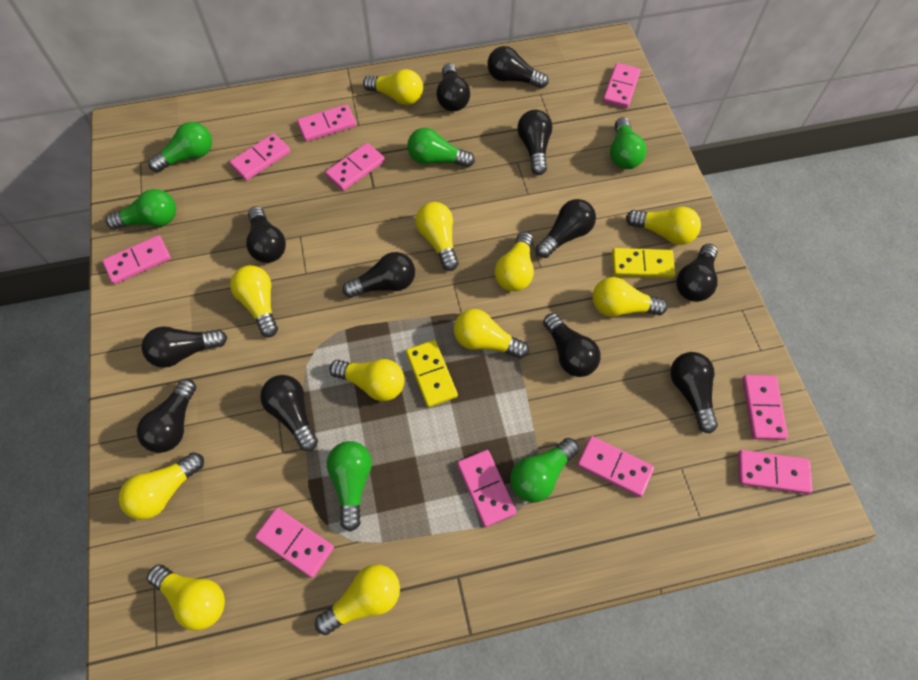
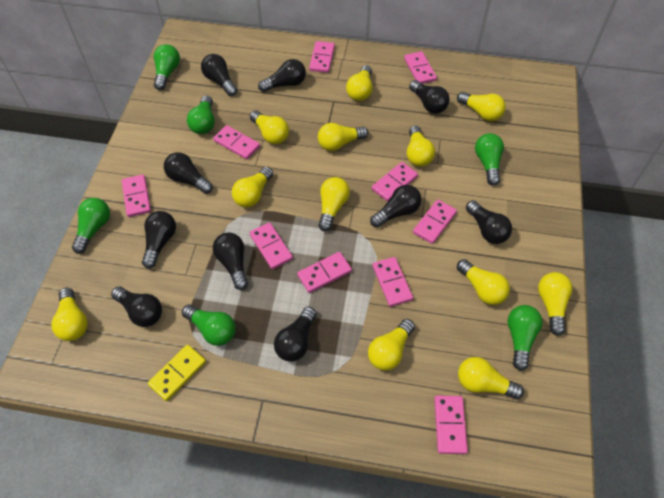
black light bulb: [137,379,196,453] [141,326,227,368] [246,206,286,263] [260,375,318,451] [342,252,415,298] [436,63,470,111] [487,46,549,88] [517,110,552,175] [536,199,596,258] [543,313,600,377] [670,352,718,434] [676,244,718,302] = 12 -> [111,286,162,327] [142,211,176,269] [164,152,213,194] [201,54,237,96] [213,233,248,290] [258,59,306,92] [274,307,316,362] [370,185,421,228] [409,80,450,114] [466,200,512,244] = 10
yellow domino: [406,340,458,407] [612,248,675,278] = 2 -> [148,345,206,401] = 1
yellow light bulb: [119,452,204,520] [147,564,225,631] [230,265,278,337] [315,564,400,635] [329,359,405,401] [363,69,423,105] [416,202,459,271] [454,309,529,359] [495,232,534,291] [593,277,668,317] [626,207,701,245] = 11 -> [51,288,88,341] [232,167,273,207] [250,110,289,144] [318,123,368,151] [318,177,350,232] [346,65,372,101] [368,319,415,371] [407,125,435,167] [457,92,506,121] [457,259,510,305] [458,357,524,399] [538,272,573,336] = 12

